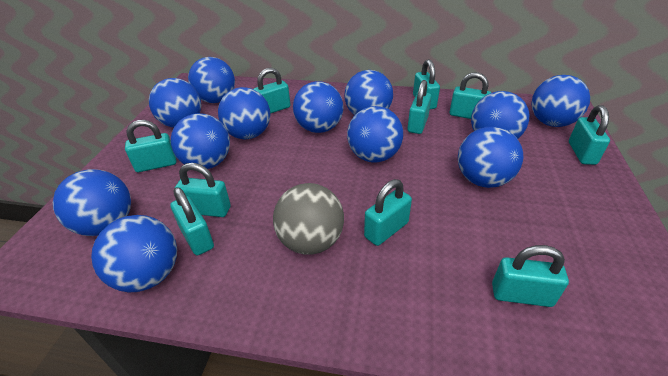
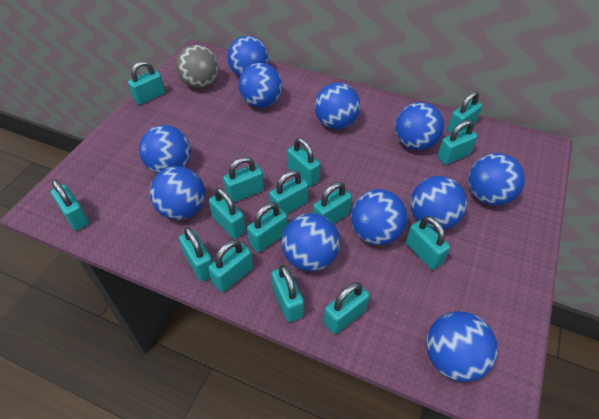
blue ball: [53,169,131,236] [91,215,177,292] [149,78,201,128] [171,113,230,169] [188,57,235,103] [218,87,270,139] [293,81,343,133] [344,70,393,115] [347,106,403,163] [458,127,523,188] [471,91,529,139] [532,75,590,127] = 12 -> [139,125,191,174] [150,166,205,220] [227,36,269,77] [239,63,282,108] [282,213,340,272] [315,83,360,129] [351,189,408,245] [395,102,444,150] [410,176,467,230] [426,311,498,382] [468,153,525,206] = 11
turquoise padlock: [125,120,176,172] [170,187,214,255] [174,163,231,217] [254,68,290,114] [364,179,412,246] [407,80,431,134] [413,59,440,109] [450,72,491,119] [492,245,569,307] [569,105,610,165] = 10 -> [51,179,89,231] [128,61,165,105] [179,227,213,281] [208,240,253,292] [209,188,246,239] [223,157,264,203] [247,202,288,253] [269,170,308,214] [271,265,304,322] [287,138,320,187] [313,182,352,224] [324,282,370,334] [406,216,450,270] [437,120,478,165] [447,91,482,134] = 15

